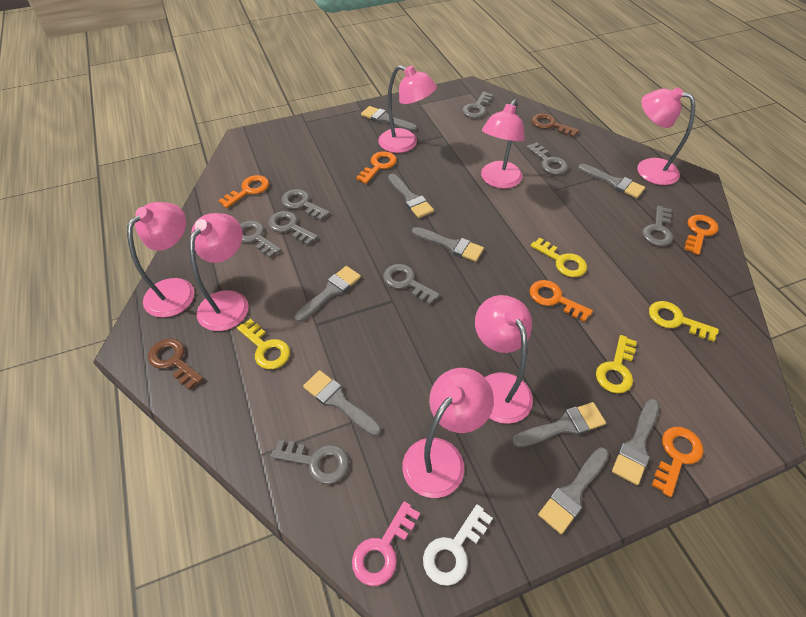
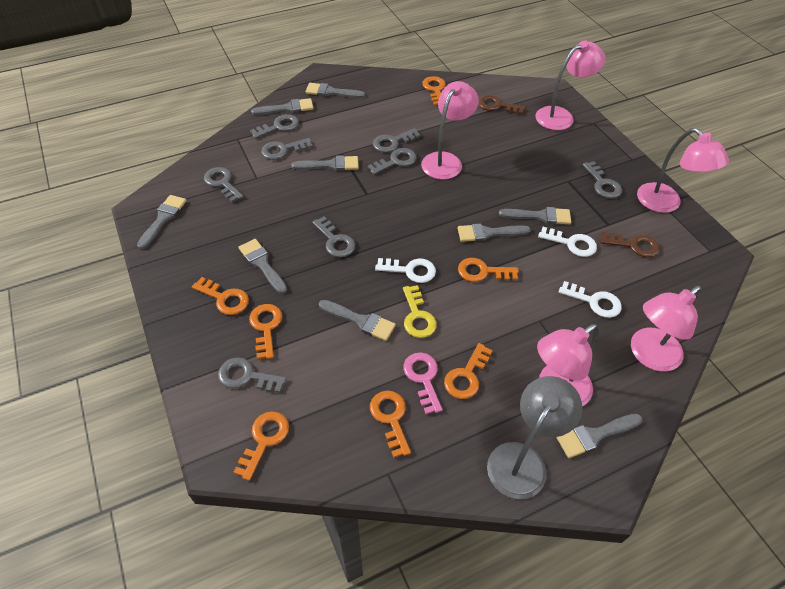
grey lamp: none = 0 -> [487,376,582,499] = 1
orange key: [218,175,269,208] [356,151,397,184] [530,280,593,322] [652,427,704,497] [684,215,719,255] = 5 -> [192,277,249,315] [234,411,289,481] [249,304,282,359] [370,390,411,458] [422,76,446,106] [444,343,493,399] [458,258,519,282] = 7
pink lamp: [127,202,195,318] [189,213,249,331] [378,65,437,153] [402,368,494,498] [475,295,533,424] [481,99,525,188] [637,87,695,185] = 7 -> [421,81,479,180] [536,40,606,130] [537,324,599,406] [631,286,701,371] [637,128,729,213] = 5
white key: [423,504,493,586] = 1 -> [375,258,436,283] [538,227,597,257] [559,281,622,318] = 3
yellow key: [237,319,290,369] [531,238,587,277] [596,335,637,393] [649,301,719,342] = 4 -> [403,285,437,338] = 1

